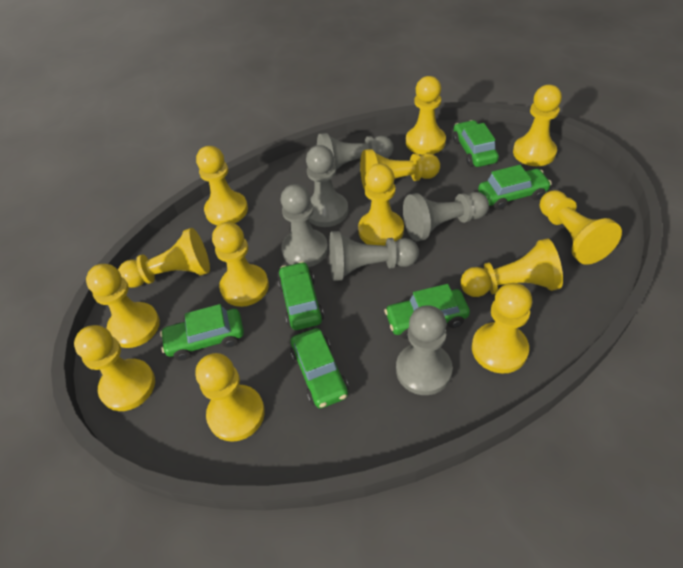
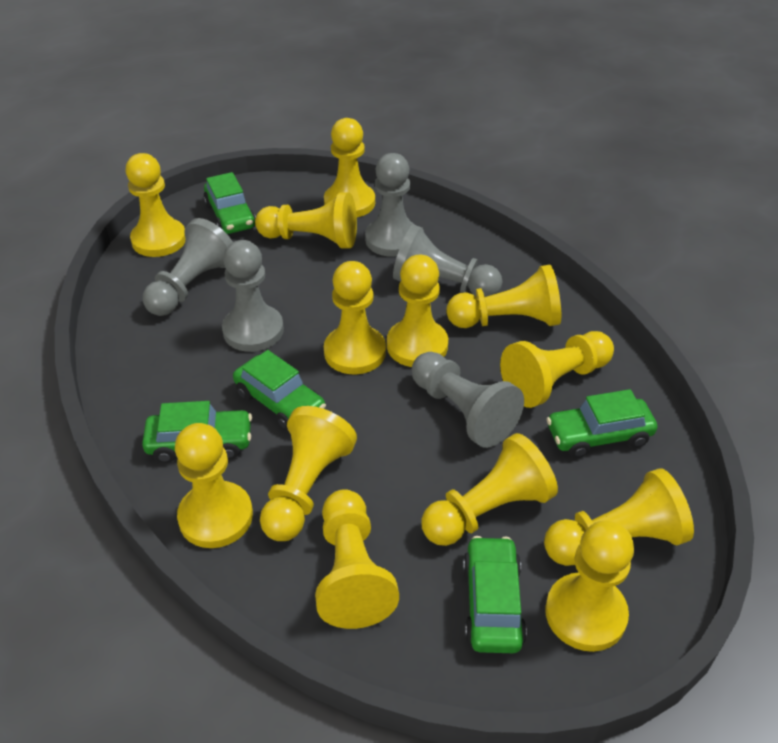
green car: [160,304,244,361] [278,261,324,330] [290,328,349,408] [384,284,470,339] [453,120,499,167] [478,165,552,210] = 6 -> [142,401,252,463] [203,172,256,234] [233,350,326,431] [463,536,527,653] [547,389,657,458] = 5
grey pawn: [281,184,328,267] [306,145,349,227] [317,133,394,170] [329,231,419,281] [396,305,453,395] [403,192,489,241] = 6 -> [143,218,233,316] [222,240,284,352] [365,153,415,257] [393,224,503,297] [412,352,524,448] = 5

